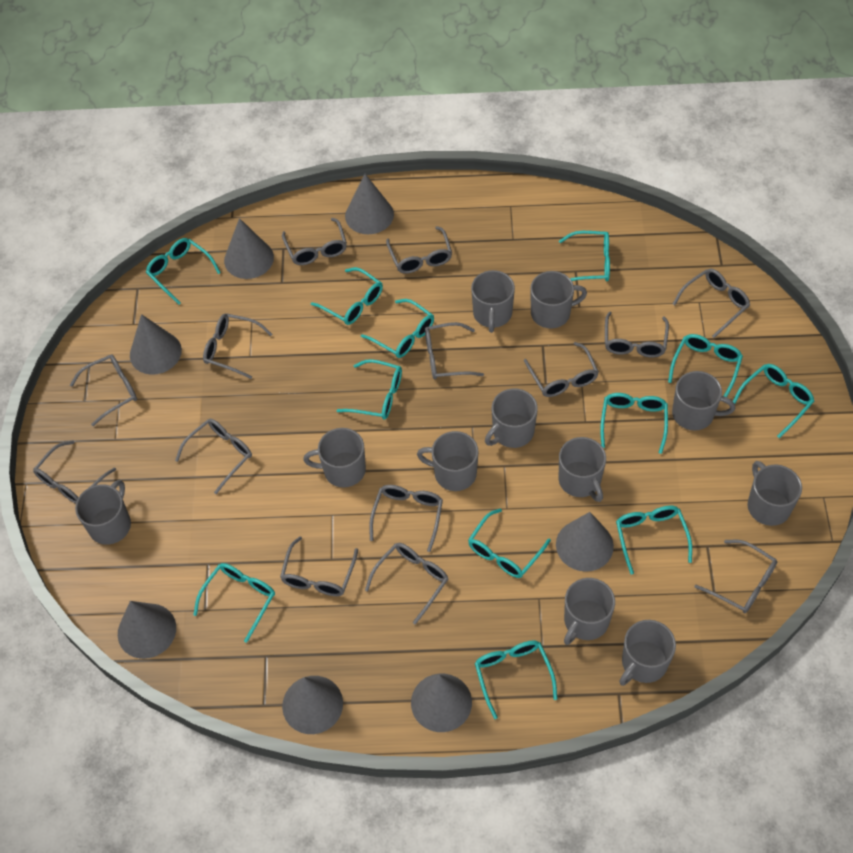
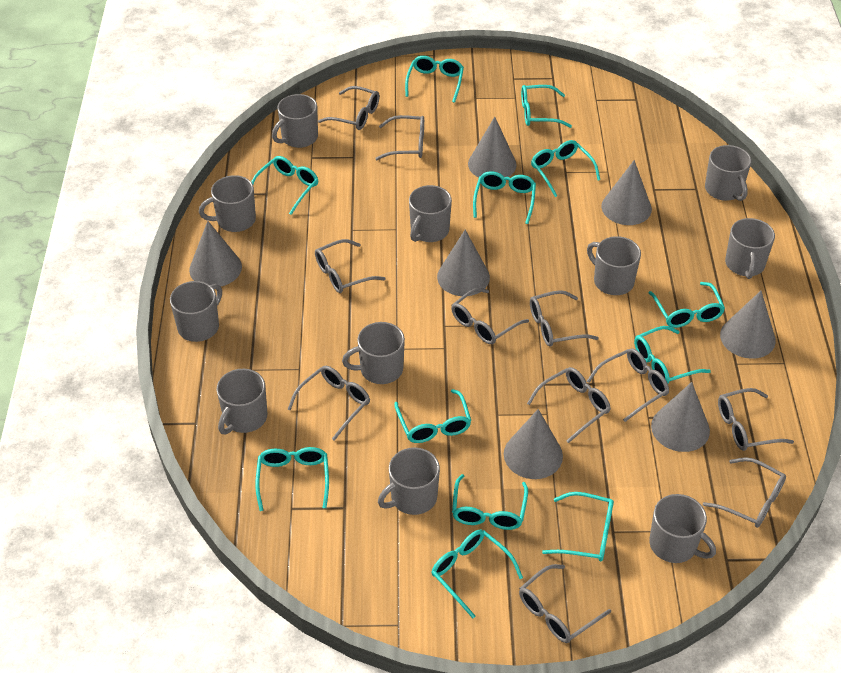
grey glasses: [33,440,116,504] [70,354,137,426] [175,419,252,494] [203,314,272,379] [280,536,358,596] [282,218,347,265] [365,543,448,625] [369,485,443,552] [386,226,452,274] [425,322,484,379] [524,342,599,397] [605,311,669,358] [673,269,750,338] [695,540,777,613] = 14 -> [288,366,370,441] [315,239,386,293] [318,86,380,130] [375,115,424,160] [451,288,529,344] [519,564,611,643] [527,367,611,443] [530,290,599,347] [587,348,669,422] [703,457,786,528] [718,388,794,451] = 11

